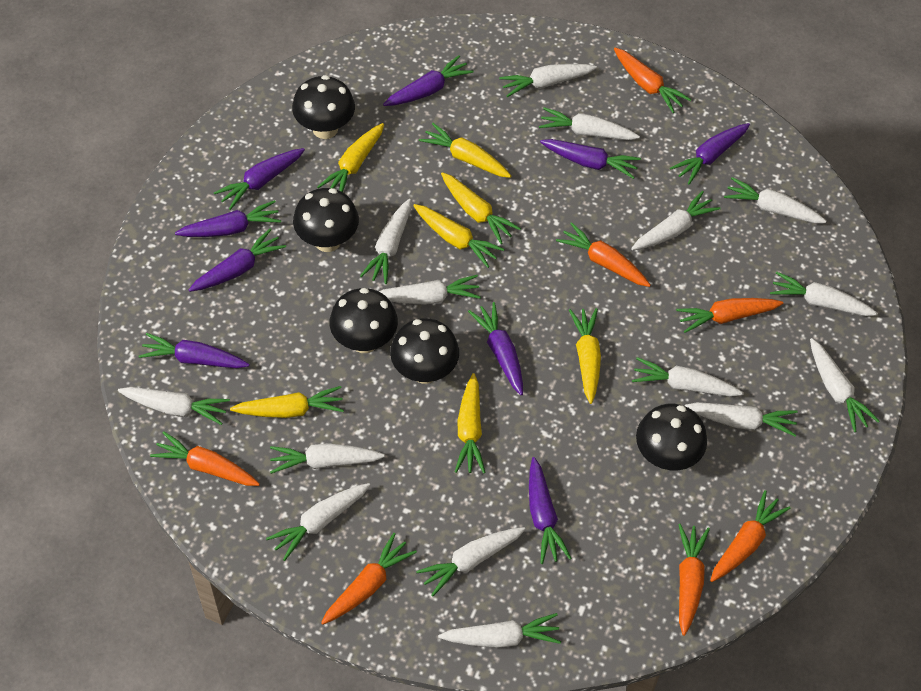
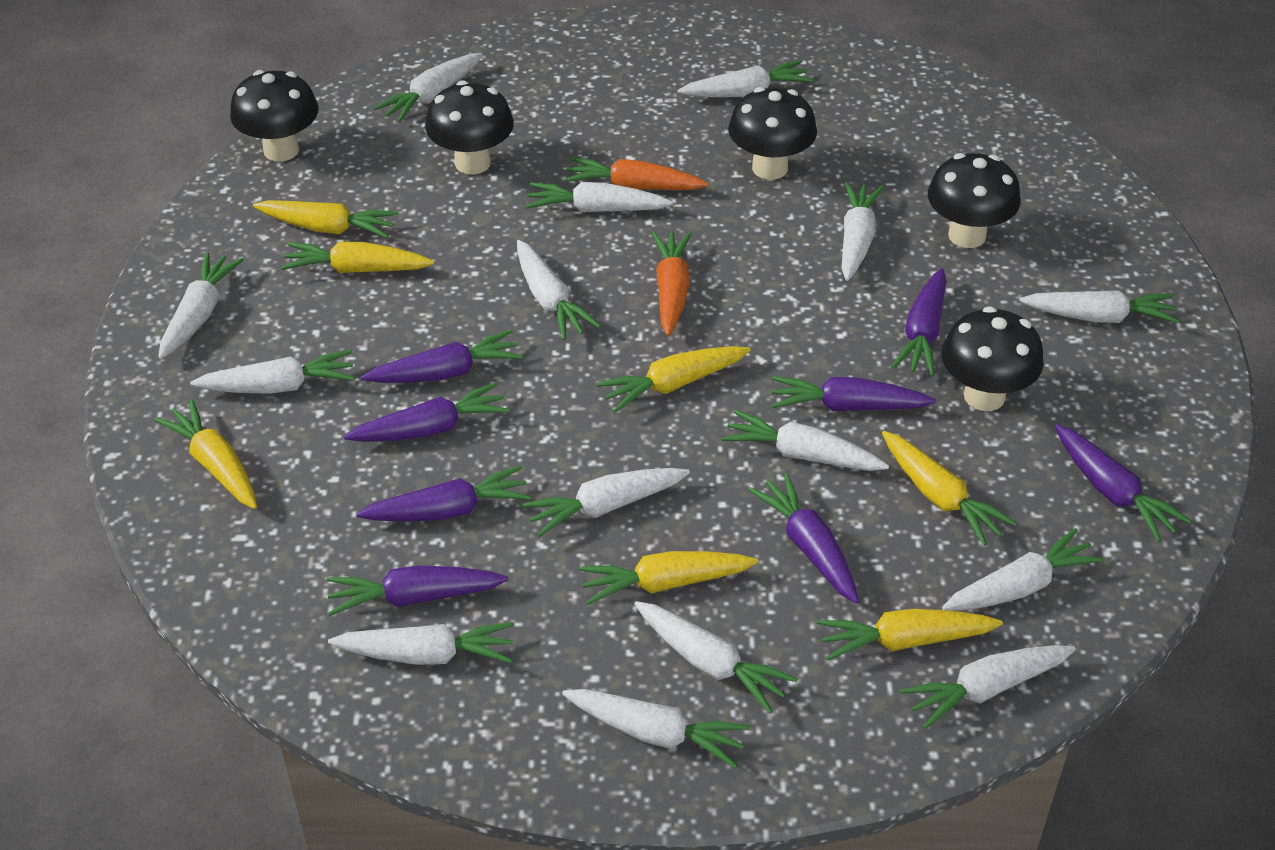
orange carrot: [150,432,260,486] [321,533,417,625] [556,222,651,287] [614,48,692,113] [676,298,784,333] [678,524,710,636] [710,490,790,582] = 7 -> [564,157,709,190] [652,231,692,336] = 2
purple carrot: [138,333,249,368] [175,200,281,237] [189,228,286,292] [214,148,305,210] [383,55,474,106] [468,302,523,395] [529,457,572,564] [540,139,641,179] [670,123,750,185] = 9 -> [327,565,508,616] [344,382,510,442] [356,466,531,522] [361,330,523,383] [748,473,859,604] [771,376,936,411] [892,268,947,376] [1055,424,1191,542] = 8

